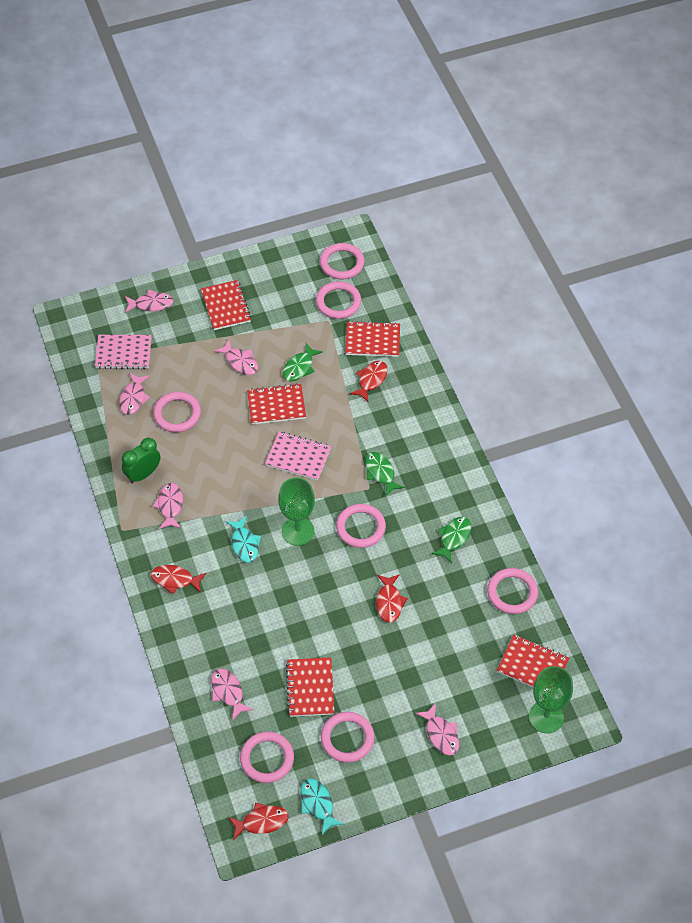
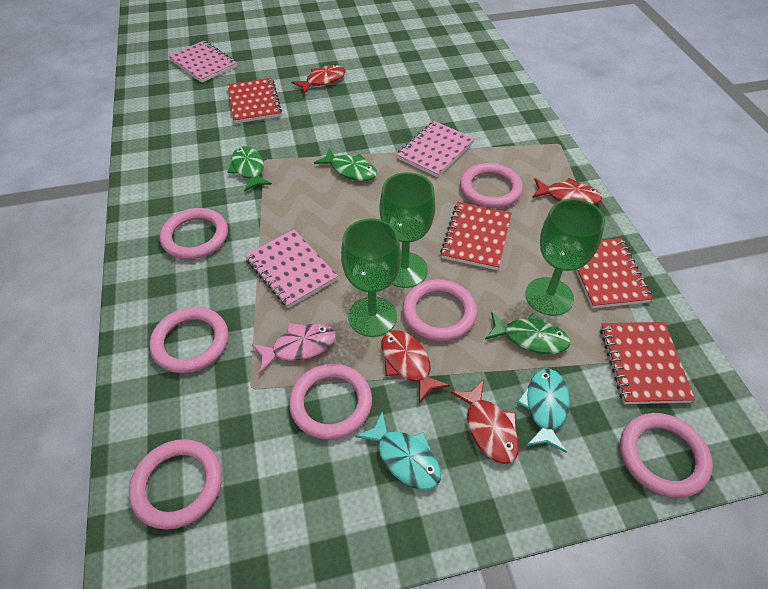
green clock: [122,438,161,484] = 1 -> none = 0
green goblet: [278,477,315,546] [529,666,573,733] = 2 -> [341,219,401,337] [379,172,435,288] [525,198,605,316] = 3
pink fish: [119,373,150,415] [125,289,174,313] [153,483,183,529] [211,668,253,721] [214,340,258,375] [415,703,459,755] = 6 -> [252,323,336,373] = 1
pink notebook: [95,335,152,369] [265,431,331,481] = 2 -> [168,41,237,83] [245,230,338,308] [396,121,475,177] = 3
red notebook: [201,280,251,330] [247,383,306,424] [286,657,334,717] [345,321,400,357] [497,635,569,687] = 5 -> [227,78,282,123] [440,202,512,270] [575,238,653,308] [600,322,695,404] = 4

